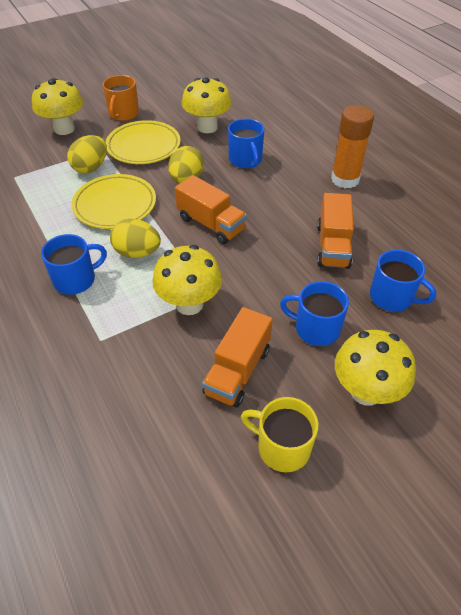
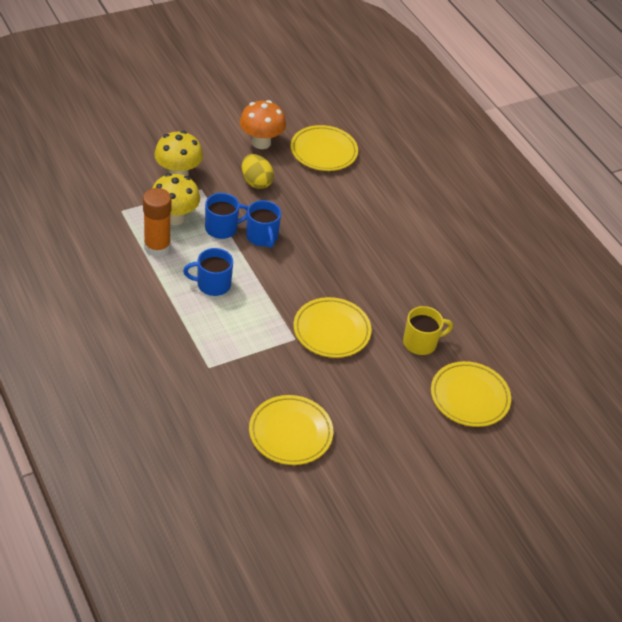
blue mug: [41,234,107,295] [228,119,264,168] [280,281,349,346] [370,250,436,312] = 4 -> [183,248,233,296] [205,193,248,239] [246,200,281,248] = 3
orange mug: [103,75,139,121] = 1 -> none = 0
orange mushroom: none = 0 -> [240,100,286,149] = 1
orange truck: [175,175,247,244] [202,307,273,407] [317,193,354,269] = 3 -> none = 0
yellow egg: [67,135,107,173] [110,219,161,258] [168,146,204,183] = 3 -> [242,154,274,189] = 1
yellow mushroom: [32,78,83,135] [152,245,222,315] [182,77,232,133] [335,330,416,406] = 4 -> [152,173,200,225] [154,131,203,176] = 2
yellow plate: [71,174,156,229] [105,120,181,164] = 2 -> [249,395,333,465] [291,125,358,171] [293,297,372,358] [431,361,511,427] = 4

